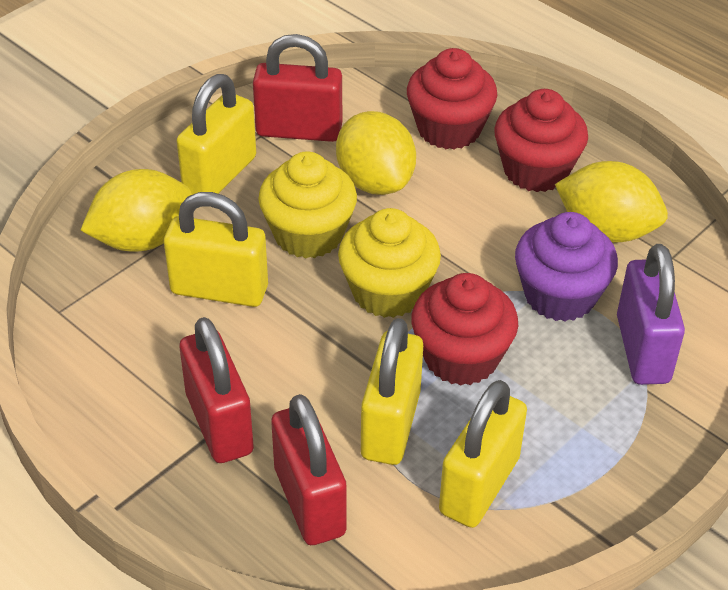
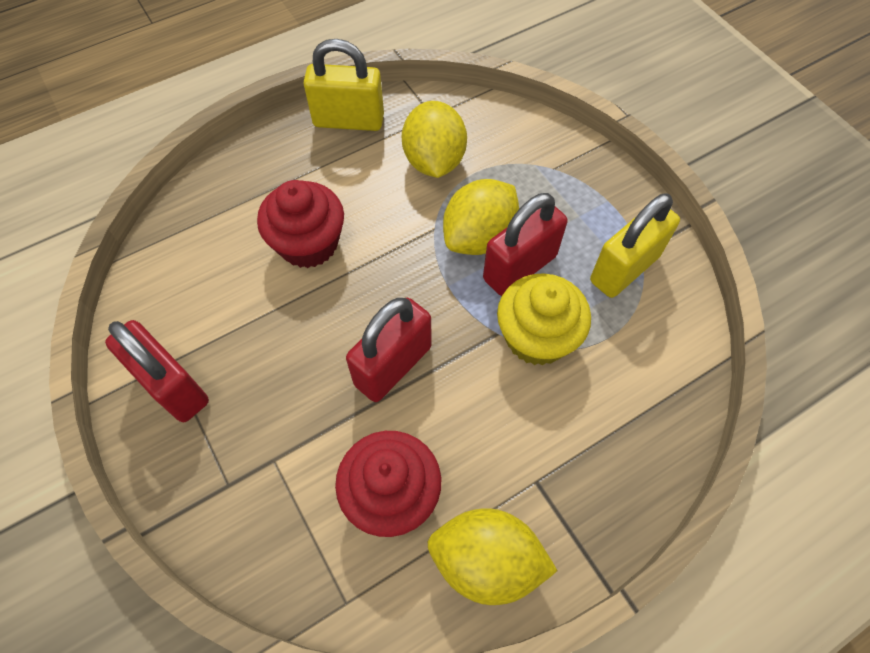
purple cupcake: [515,212,618,322] = 1 -> none = 0
purple padlock: [617,244,685,385] = 1 -> none = 0
red cupcake: [407,48,497,150] [411,273,518,386] [494,89,588,192] = 3 -> [257,180,344,268] [335,431,441,537] = 2
yellow cupcake: [258,151,357,259] [338,208,441,318] = 2 -> [497,273,591,366] = 1
yellow padlock: [164,192,268,307] [177,74,256,195] [361,318,423,465] [439,380,527,528] = 4 -> [304,39,384,131] [590,194,680,298] = 2

